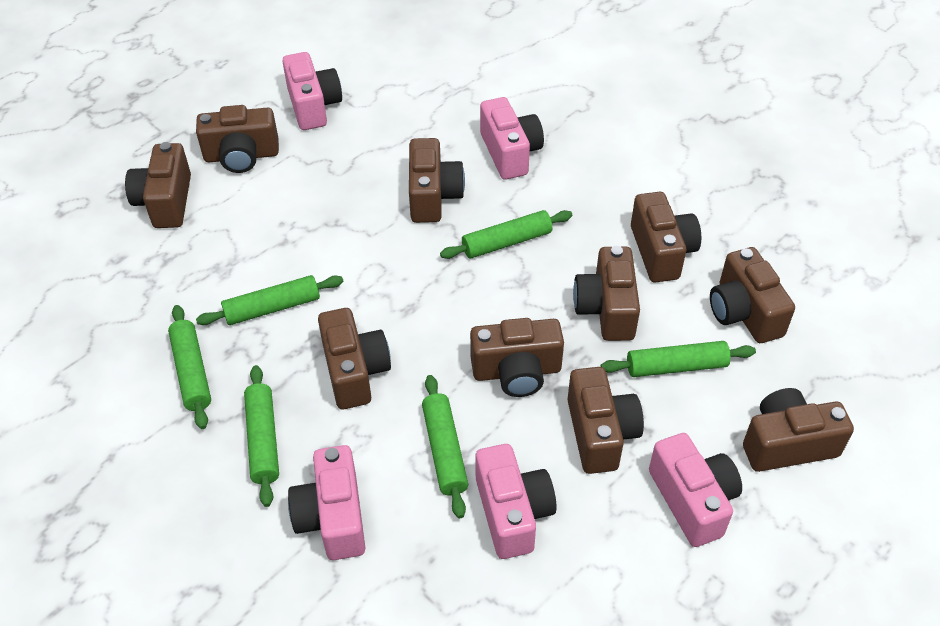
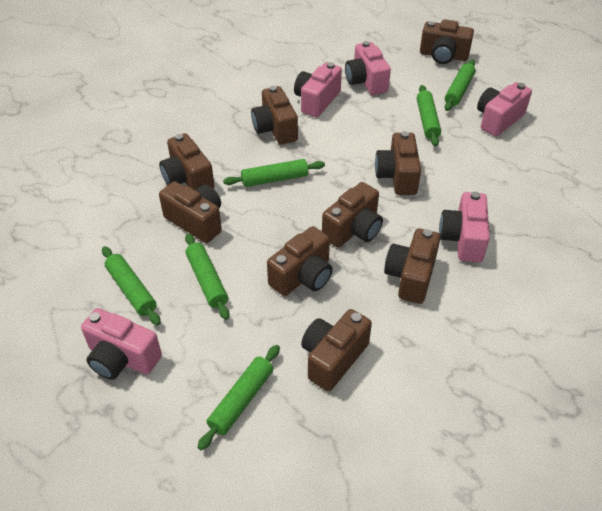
brown camera: [125,142,191,228] [196,105,279,173] [318,308,391,409] [409,138,465,223] [470,318,564,397] [567,367,644,474] [573,246,640,341] [631,192,701,283] [710,247,795,343] [743,388,854,472] = 10 -> [159,133,214,190] [159,181,222,243] [251,86,298,145] [267,226,333,296] [301,309,372,391] [322,182,383,248] [375,131,421,195] [384,228,440,304] [420,19,474,64] = 9

